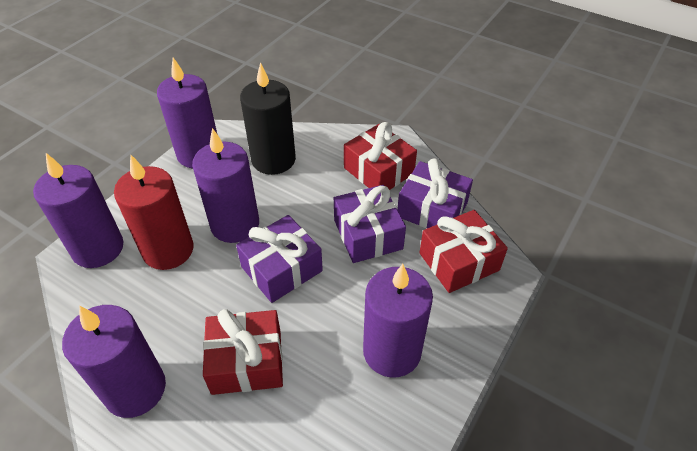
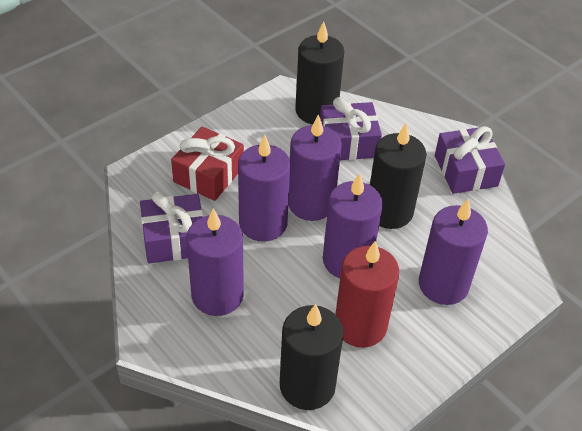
black candle: [240,62,296,175] = 1 -> [280,304,344,410] [295,21,344,125] [370,124,427,229] = 3
red gift: [203,309,283,395] [344,122,417,190] [419,210,508,293] = 3 -> [171,126,244,201] = 1

